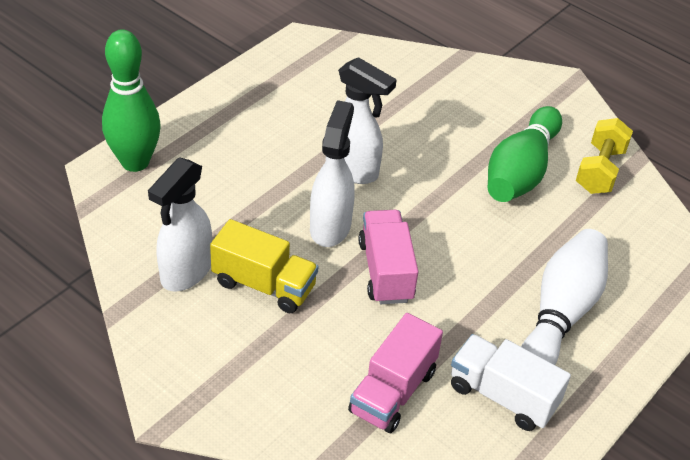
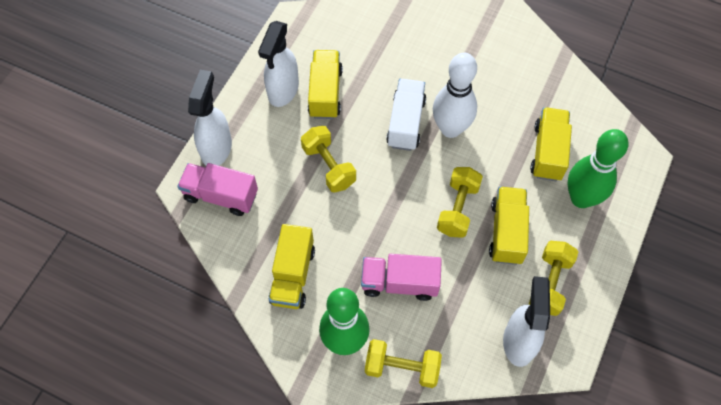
yellow dumbbell: [576,118,633,194] = 1 -> [301,126,356,193] [365,339,442,388] [437,167,483,238] [529,241,578,316] = 4
yellow truck: [210,219,319,313] = 1 -> [268,224,315,309] [308,50,343,119] [489,187,529,265] [530,107,572,181] = 4

